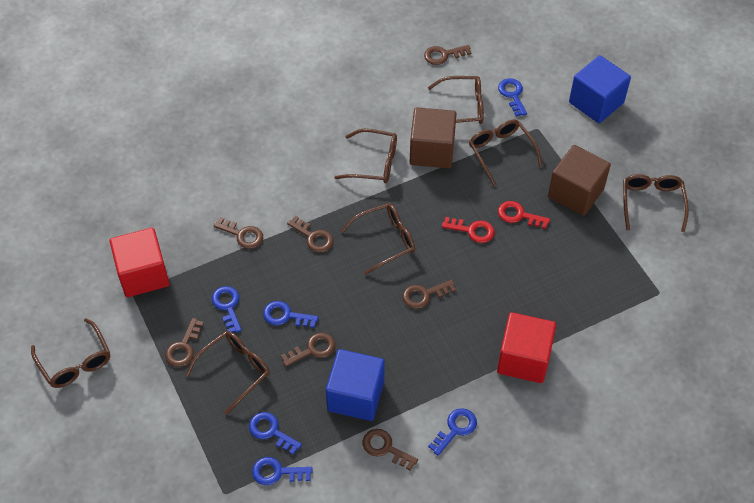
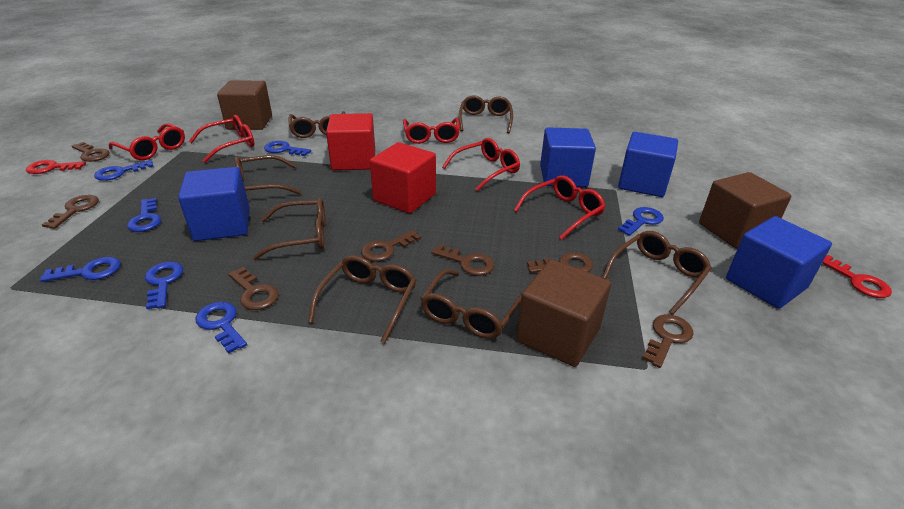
blue cube: [326,349,385,421] [569,55,631,123] = 2 -> [178,167,250,241] [540,127,596,187] [618,132,678,197] [726,216,832,309] = 4
blue key: [212,286,242,332] [249,412,302,455] [252,457,313,485] [263,301,319,328] [428,408,477,456] [498,78,527,116] = 6 -> [40,257,120,282] [94,160,154,181] [127,198,161,232] [145,262,183,309] [195,302,247,353] [264,141,311,156] [618,207,664,236] = 7
brown cube: [410,107,457,168] [548,145,611,216] = 2 -> [217,80,272,130] [516,259,611,367] [699,172,791,248] = 3
red glasses: none = 0 -> [109,123,185,160] [189,115,254,163] [403,118,460,144] [442,138,520,191] [514,175,606,240] = 5

